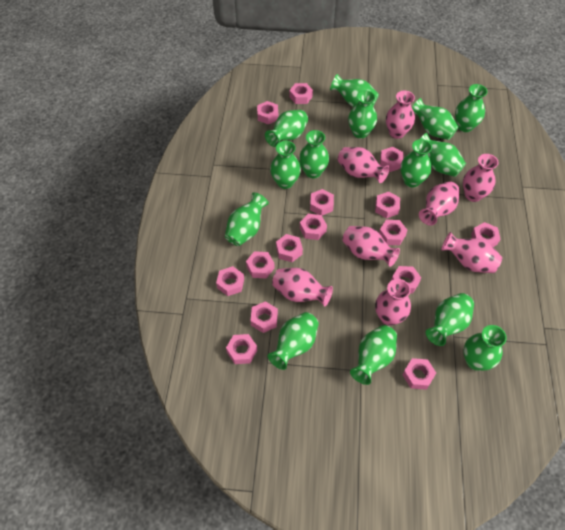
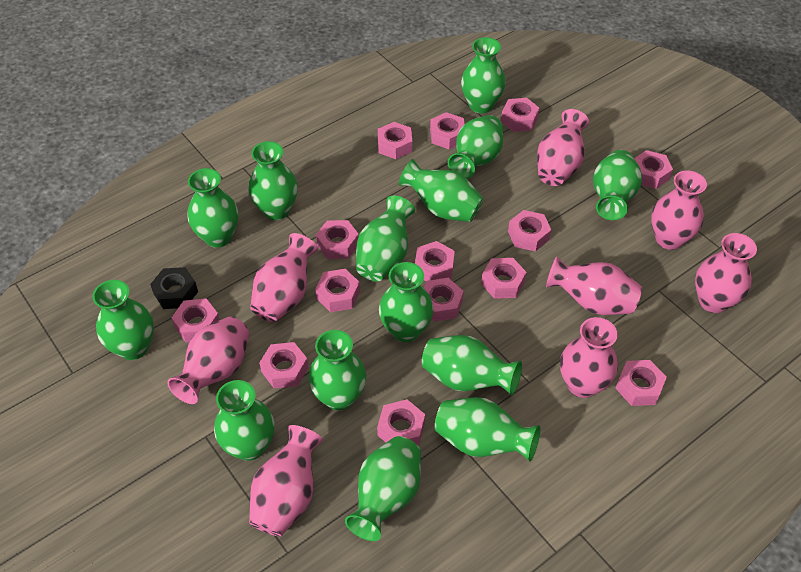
black nut: none = 0 -> [150,267,198,309] = 1
pink nut: [216,266,244,296] [226,334,257,364] [246,251,274,279] [250,301,278,333] [257,101,278,124] [276,234,303,262] [289,83,313,104] [300,214,327,240] [310,189,334,216] [375,192,400,219] [379,220,407,245] [380,147,403,172] [391,266,421,294] [403,358,436,390] [471,222,500,247] = 15 -> [172,298,220,343] [259,342,309,388] [315,269,360,312] [316,220,359,259] [377,399,425,445] [378,122,412,159] [415,241,455,281] [424,278,464,322] [430,112,465,149] [481,258,526,299] [501,98,539,132] [508,210,551,251] [615,360,667,406] [634,150,673,189] = 14

